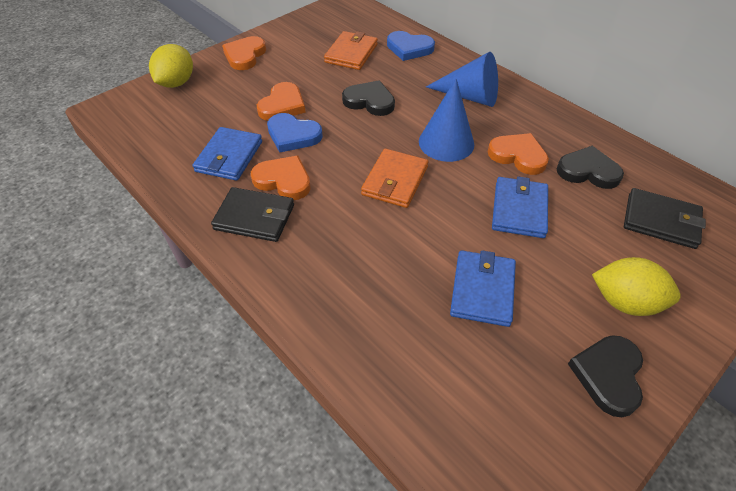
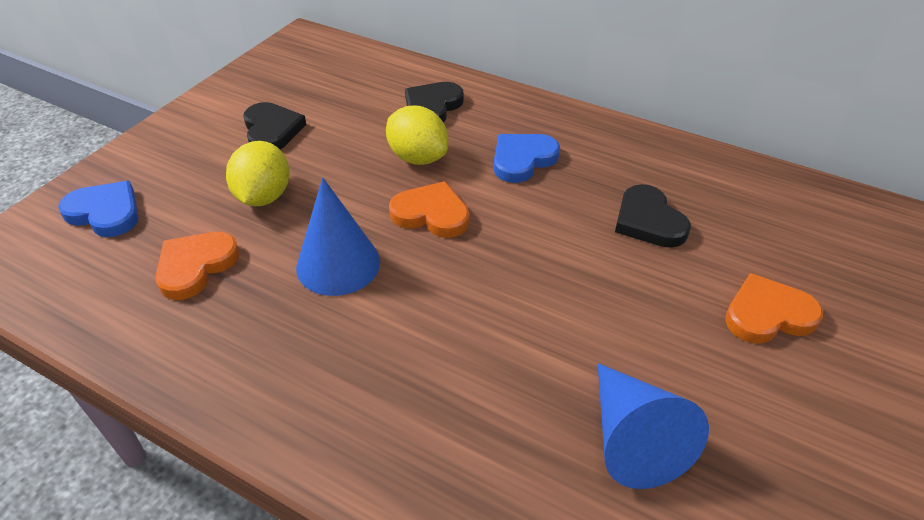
black wallet: [211,187,294,242] [624,188,706,249] = 2 -> none = 0
blue wallet: [193,127,262,181] [450,250,516,327] [492,176,548,238] = 3 -> none = 0
orange heart: [222,36,266,70] [251,156,311,200] [257,82,306,121] [488,133,549,175] = 4 -> [155,232,240,300] [389,181,470,238] [725,273,823,344] = 3
orange wallet: [324,31,378,70] [361,149,428,208] = 2 -> none = 0

